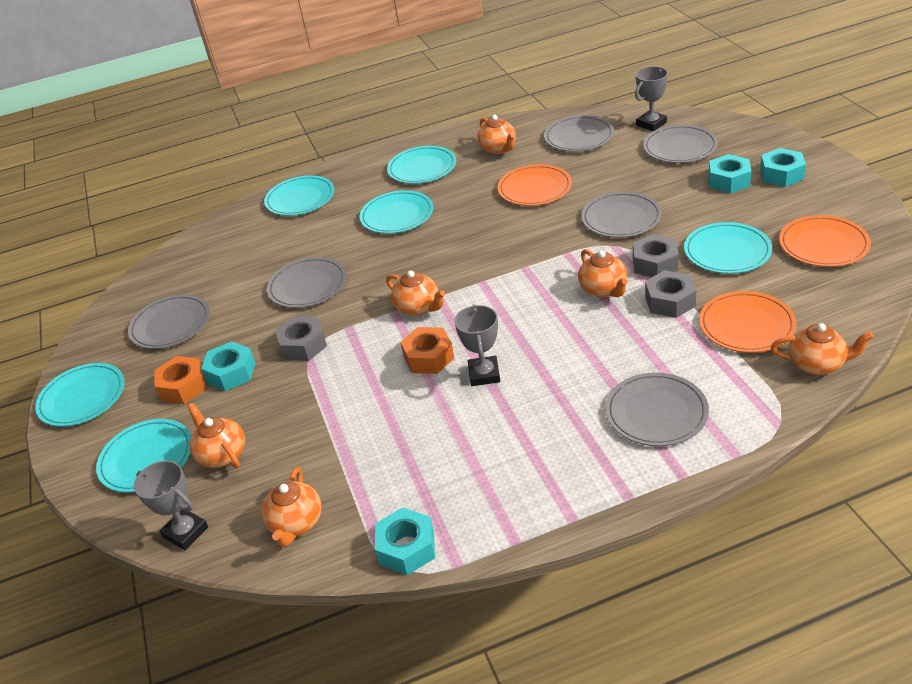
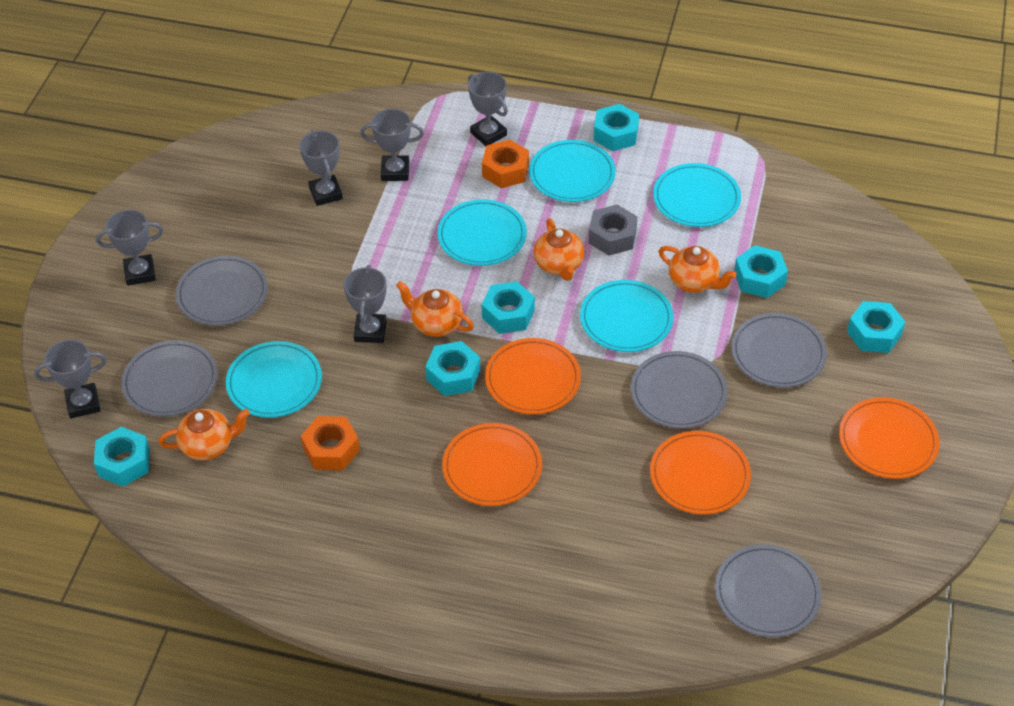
grey nut: [275,316,327,361] [633,234,679,278] [645,270,696,318] = 3 -> [589,205,638,256] = 1
grey plate: [128,294,210,349] [267,257,346,308] [544,115,614,152] [581,192,662,238] [605,372,709,446] [643,125,718,163] = 6 -> [121,340,218,417] [176,256,268,326] [631,351,728,429] [715,544,822,637] [731,313,827,388] = 5
grey trophy: [134,461,208,550] [454,305,500,386] [635,66,668,131] = 3 -> [34,340,107,418] [96,210,163,286] [299,130,343,206] [344,265,387,343] [360,109,424,181] [468,72,508,146] = 6
orange plate: [497,164,572,206] [699,291,797,353] [779,215,871,267] = 3 -> [442,423,542,506] [485,338,581,414] [650,431,751,514] [839,397,940,479] = 4
orange teapot: [187,403,245,468] [261,467,322,547] [386,270,445,316] [477,115,516,154] [578,249,628,297] [771,323,873,375] = 6 -> [158,409,250,460] [396,281,474,337] [534,218,584,281] [659,246,737,293] = 4
turquoise nut: [201,341,256,391] [375,507,435,575] [708,154,751,193] [760,148,806,187] = 4 -> [94,427,150,487] [425,341,480,396] [482,281,535,334] [593,104,639,151] [734,245,788,298] [847,301,905,353] = 6
turquoise plate: [35,363,125,427] [96,419,192,493] [264,175,334,216] [359,190,433,234] [387,146,456,184] [684,222,772,274] = 6 -> [226,341,322,418] [437,199,527,266] [529,140,616,202] [580,280,673,352] [653,163,741,227] = 5

